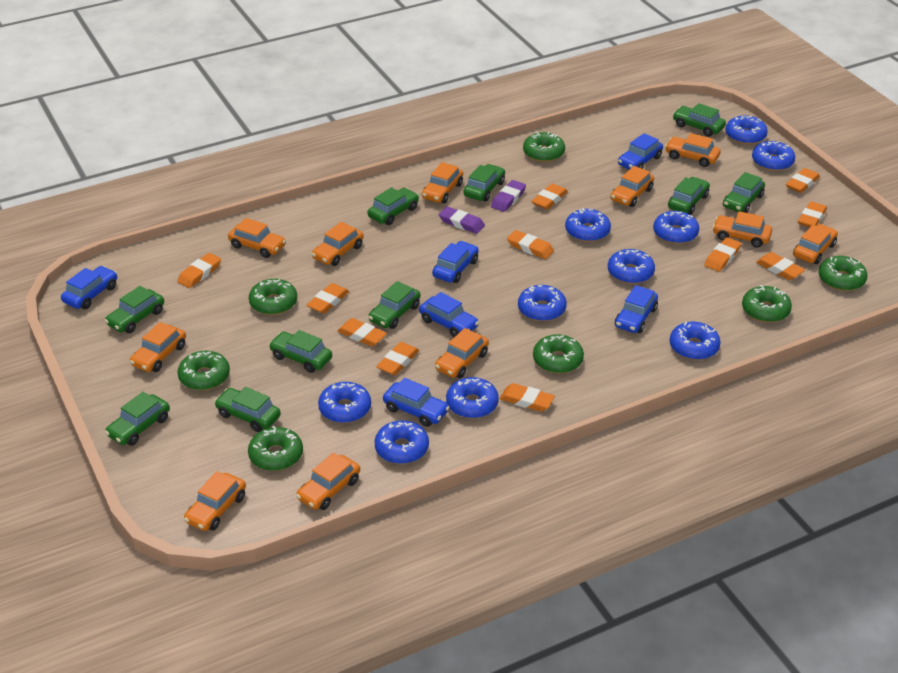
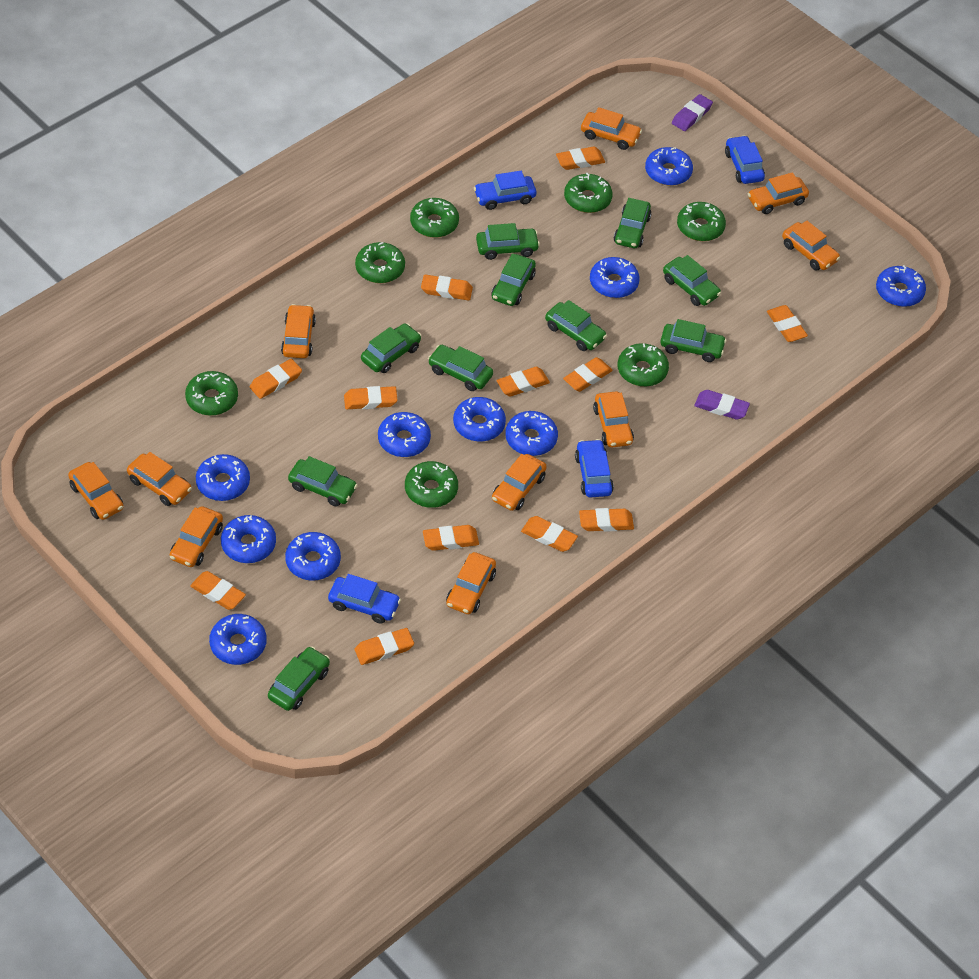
blue car: [61,266,117,309] [383,378,450,427] [419,292,479,337] [432,241,479,283] [615,285,658,333] [618,133,663,170] = 6 -> [328,574,401,624] [474,171,536,210] [575,439,614,498] [725,135,765,184] = 4
orange car: [130,322,186,372] [184,471,246,531] [228,218,286,258] [296,453,360,510] [312,222,364,266] [422,162,463,203] [435,328,489,378] [610,166,654,207] [665,133,721,167] [713,211,772,248] [793,224,838,264] = 11 -> [68,462,124,520] [127,452,192,506] [170,506,223,567] [281,304,316,358] [446,552,496,614] [492,454,547,511] [581,107,642,150] [593,391,634,448] [748,172,809,214] [782,221,840,271] = 10
orange eraser: [177,253,221,288] [307,283,349,314] [337,318,387,347] [376,342,419,375] [500,383,555,412] [507,230,554,259] [531,184,568,210] [704,237,741,272] [756,252,805,280] [786,168,820,193] [798,201,827,227] = 11 -> [190,571,246,610] [250,359,302,399] [344,386,398,409] [355,628,414,665] [421,275,473,300] [423,525,479,551] [496,367,550,397] [521,516,578,552] [556,147,605,170] [563,357,613,392] [579,508,634,532] [767,305,808,342] = 12

